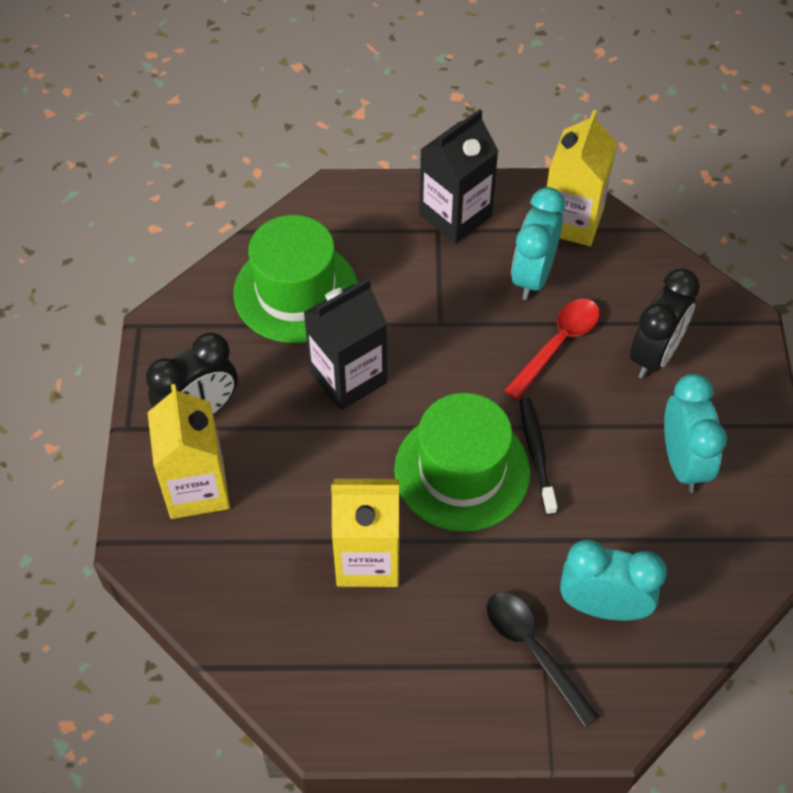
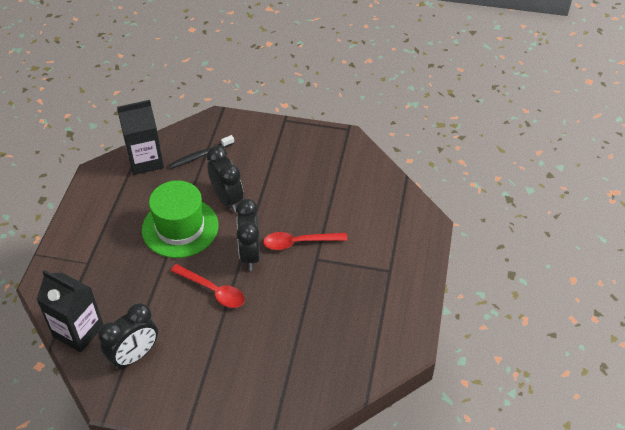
black clock: [146,332,238,415] [630,269,700,379] = 2 -> [98,303,158,369] [207,146,243,212] [236,199,260,270] = 3
black spoon: [487,592,599,728] = 1 -> none = 0
green hat: [233,215,358,343] [394,393,530,532] = 2 -> [142,180,218,258] = 1
red spoon: [504,299,600,399] = 1 -> [171,264,245,308] [263,232,347,250] = 2
turquoise clock: [511,187,565,300] [560,539,667,621] [664,373,727,493] = 3 -> none = 0
yellow carton: [147,384,230,519] [331,479,400,587] [547,109,617,246] = 3 -> none = 0

